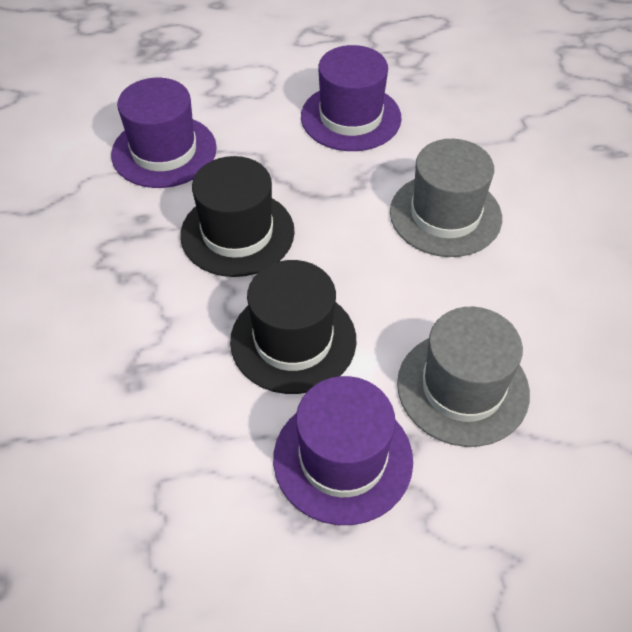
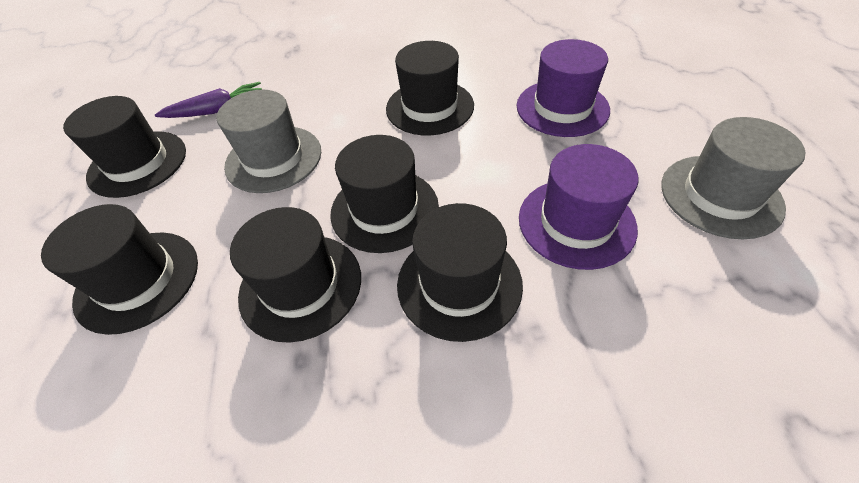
black hat: [180,156,295,277] [230,260,356,394] = 2 -> [41,204,198,335] [63,96,186,198] [230,207,361,343] [330,135,439,253] [386,41,474,135] [397,203,523,342] = 6
purple carrot: none = 0 -> [155,82,262,118] = 1
purple hat: [111,78,217,188] [273,376,413,525] [301,45,402,151] = 3 -> [517,39,610,137] [519,144,639,270] = 2

